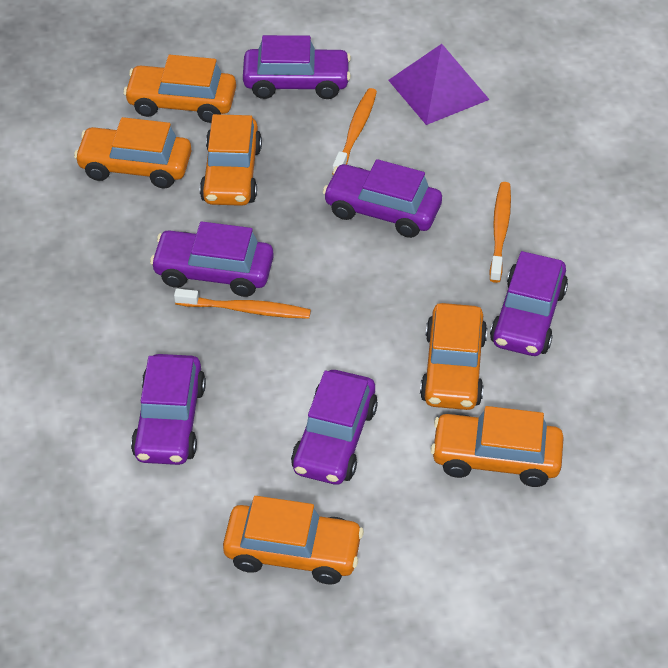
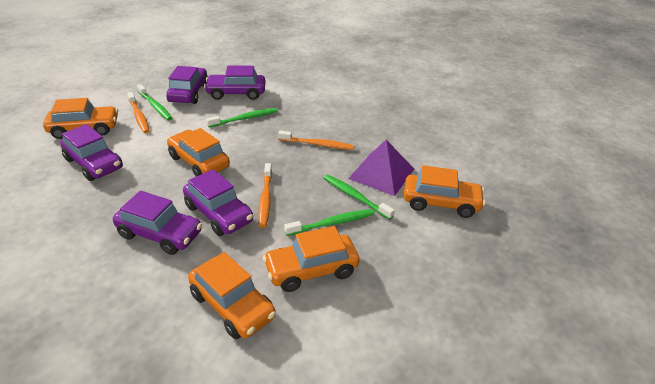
green toothbrush: none = 0 -> [137,84,172,120] [206,108,278,128] [284,209,374,236] [323,175,395,220] = 4
orange car: [74,117,191,188] [123,55,236,123] [200,114,262,206] [223,496,364,585] [420,303,487,410] [430,406,564,487] = 6 -> [43,98,118,139] [167,128,230,177] [188,252,276,339] [263,226,360,292] [404,165,486,218] = 5
purple car: [131,354,206,465] [150,221,274,297] [243,35,351,99] [291,370,378,485] [323,159,442,238] [490,251,568,356] = 6 -> [60,124,123,181] [113,191,202,255] [166,66,208,104] [183,169,253,236] [204,66,265,100] = 5

